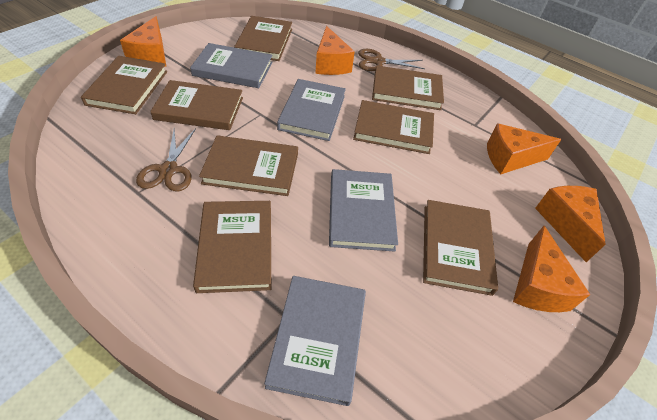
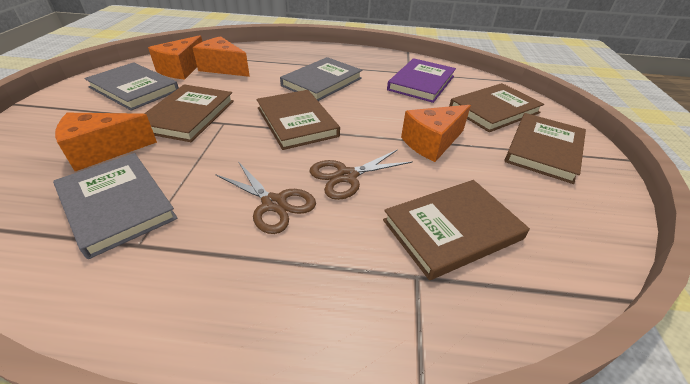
brown book: [81,56,167,114] [150,80,243,130] [193,201,271,293] [199,135,298,196] [234,16,292,61] [353,100,434,154] [372,66,444,110] [423,200,498,296] = 8 -> [144,84,234,142] [256,90,340,150] [383,180,530,280] [449,83,544,132] [505,113,586,184] = 5
grey book: [190,43,273,88] [264,276,366,406] [277,79,346,141] [329,169,398,252] = 4 -> [53,153,178,259] [84,62,179,111] [280,57,362,101] = 3
orange cheese: [120,16,166,67] [315,26,355,75] [487,124,561,174] [513,226,590,312] [535,186,605,262] = 5 -> [55,113,157,171] [148,35,202,80] [193,36,250,77] [401,105,471,162] = 4
purple book: none = 0 -> [387,58,456,103] = 1

